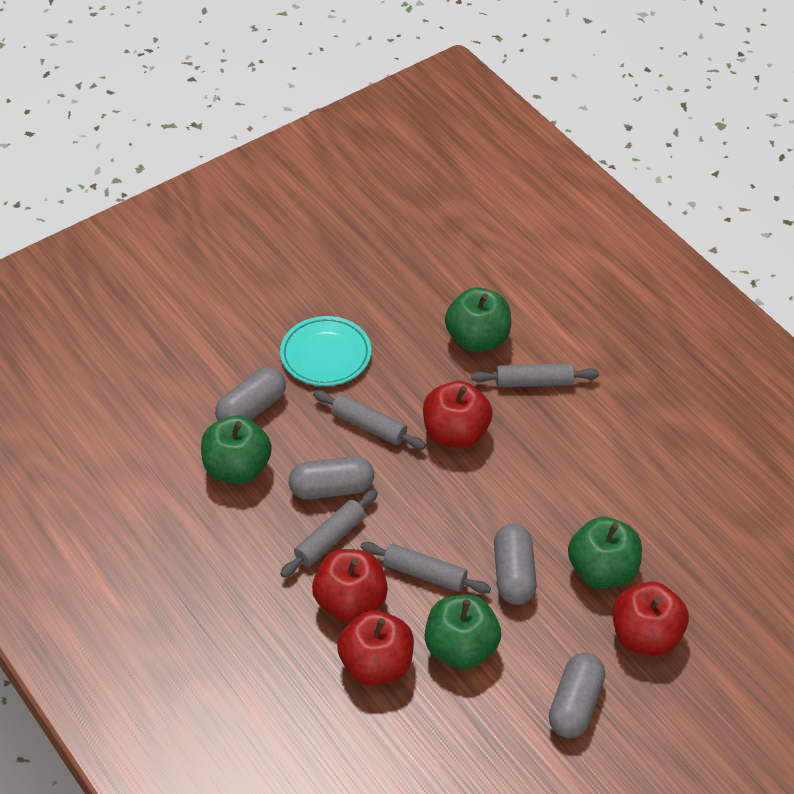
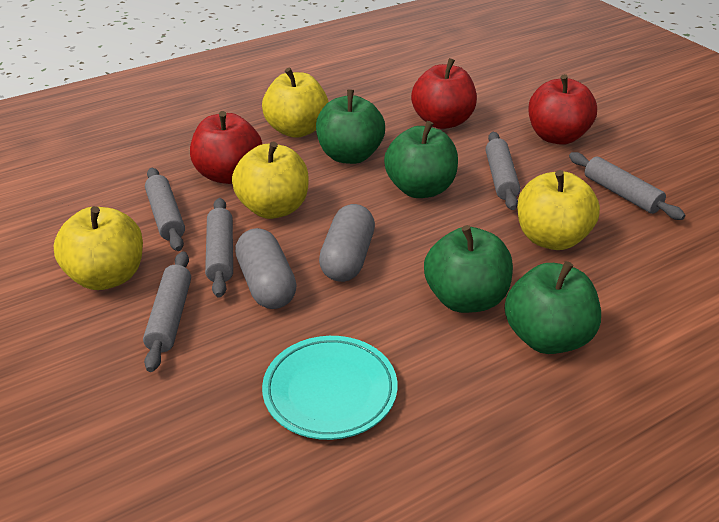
grey capsule: [215,367,286,421] [289,456,374,500] [494,524,537,605] [549,653,605,738] = 4 -> [235,228,297,309] [319,204,375,282] = 2
grey rolling pin: [280,490,378,578] [313,390,426,449] [360,542,491,594] [471,363,599,387] = 4 -> [143,251,191,372] [145,168,185,251] [205,198,233,298] [486,132,520,210] [569,152,685,220] = 5
red apple: [312,549,388,622] [337,610,414,685] [423,381,492,448] [613,582,689,656] = 4 -> [190,111,262,184] [411,58,477,129] [528,74,597,145] = 3
yellow apple: none = 0 -> [54,206,143,290] [232,142,308,219] [262,68,328,138] [517,170,600,250] = 4

